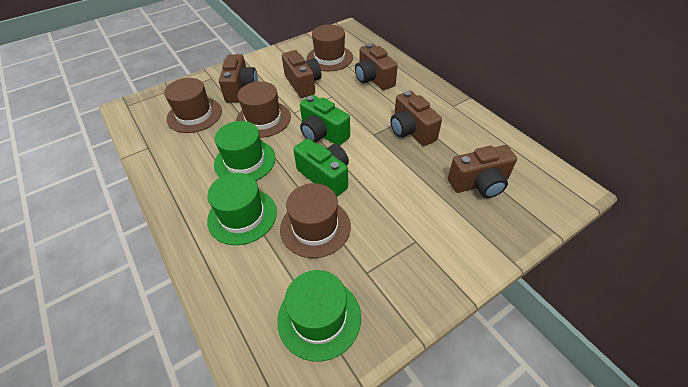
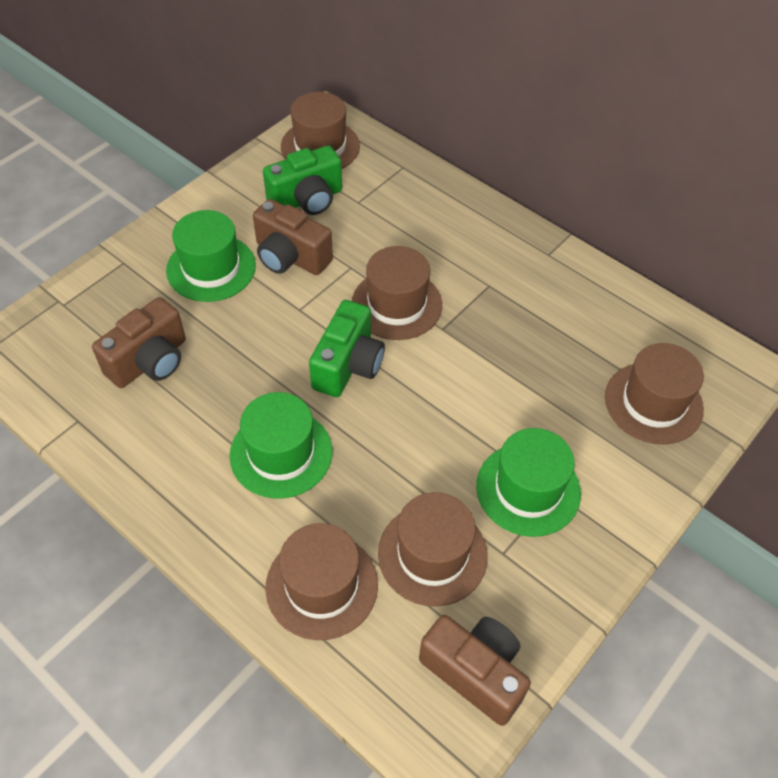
brown camera: [219,54,258,103] [282,50,322,98] [355,43,398,90] [390,91,442,146] [448,145,517,198] = 5 -> [92,297,186,388] [253,199,333,275] [419,615,531,726] = 3
brown hat: [164,78,222,133] [236,81,291,138] [280,183,351,258] [306,24,353,71] = 4 -> [266,523,378,640] [281,92,360,169] [352,246,442,340] [378,492,488,607] [605,343,704,445] = 5

